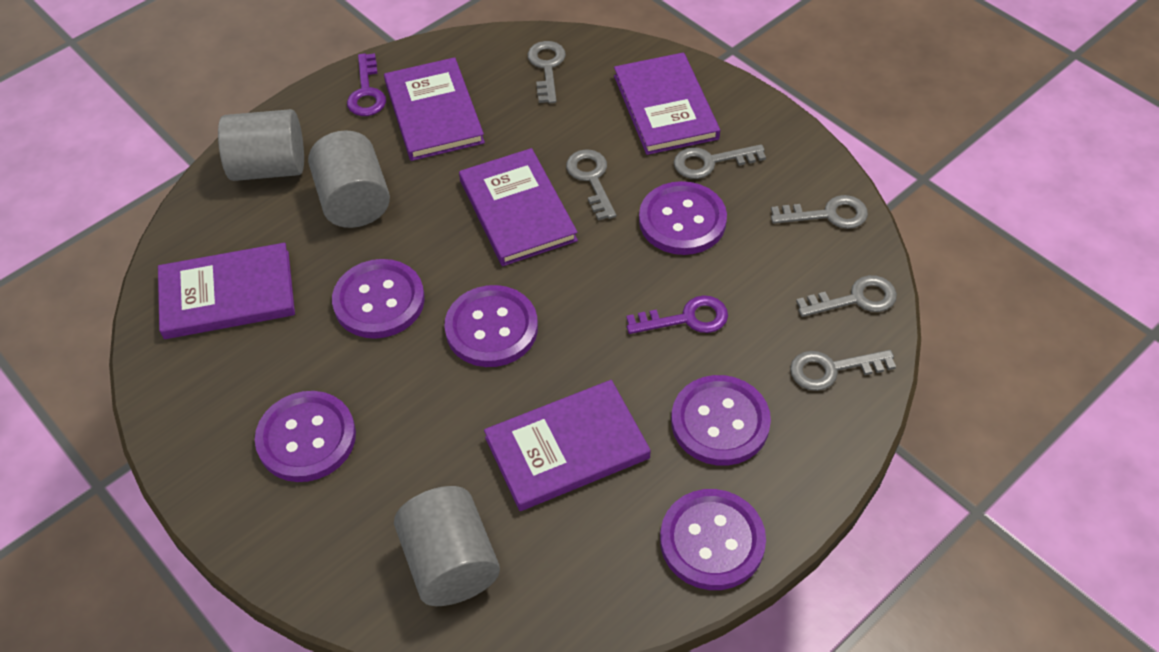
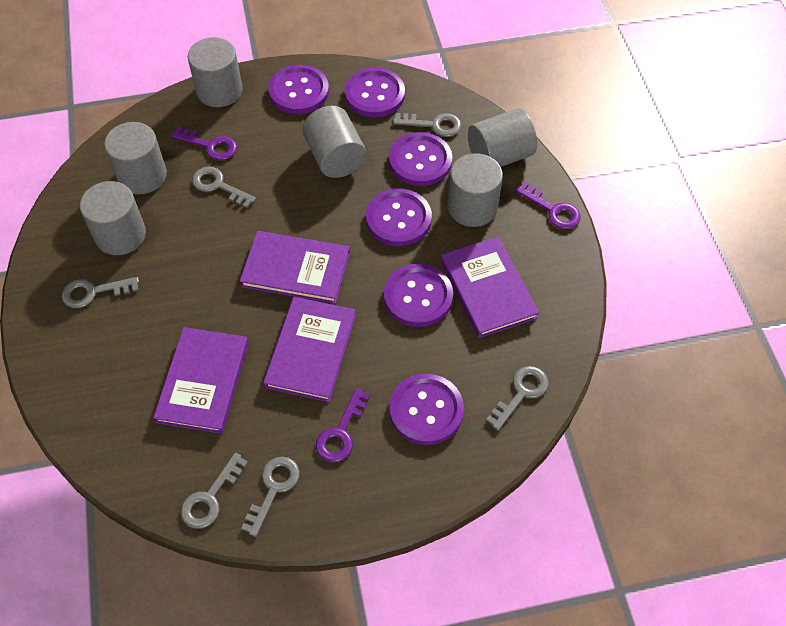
grey cylinder: [218,109,304,181] [308,130,390,228] [394,486,500,606] = 3 -> [80,181,146,255] [104,122,167,195] [188,37,243,107] [302,106,366,178] [448,153,503,227] [468,108,537,167] = 6
purple book: [158,243,295,339] [384,57,485,161] [459,148,578,266] [484,380,651,511] [614,52,720,155] = 5 -> [153,327,249,434] [240,231,350,304] [263,297,356,402] [441,237,539,338] = 4
purple key: [347,53,386,116] [626,295,728,334] = 2 -> [171,127,237,160] [316,388,370,462] [515,182,581,229] = 3

